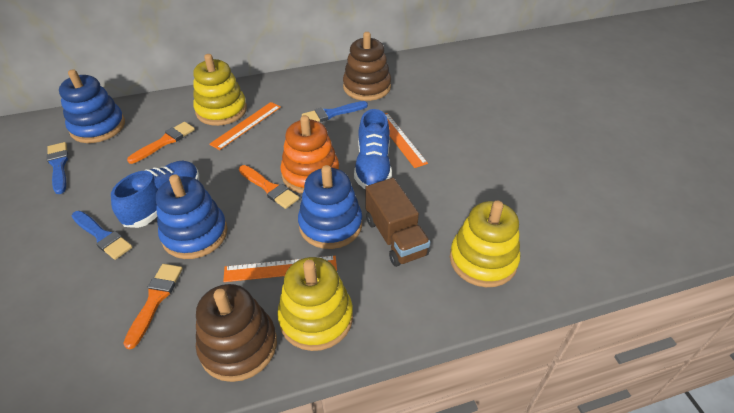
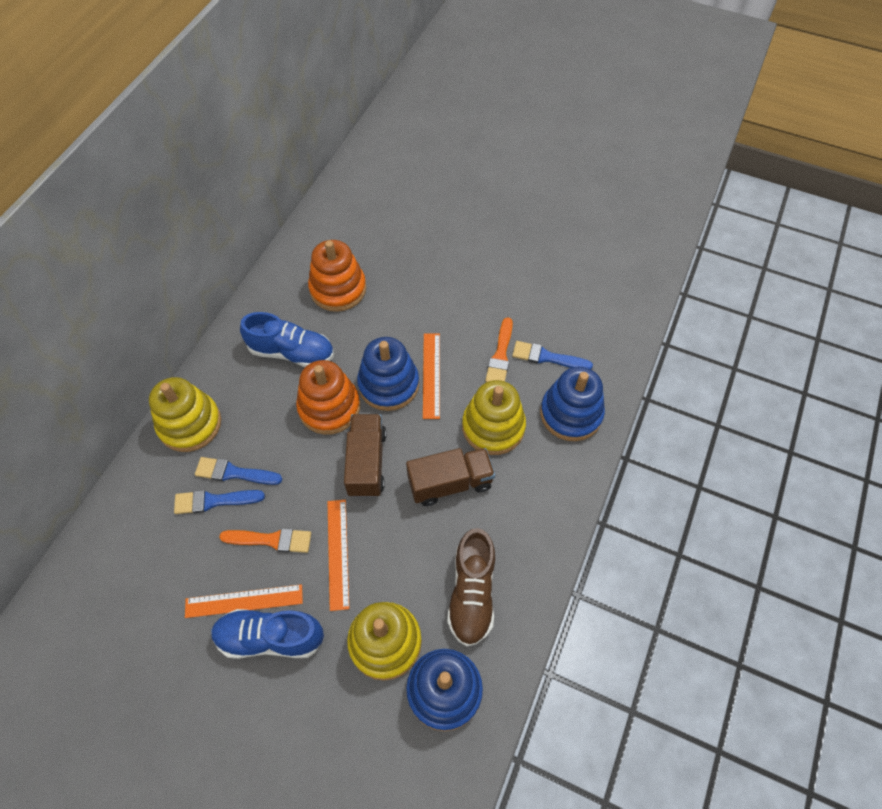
brown shoe: none = 0 -> [447,528,495,647] = 1
brown stacking toy: [196,284,277,382] [343,32,391,101] = 2 -> none = 0
brown truck: [365,178,430,267] = 1 -> [344,414,387,497] [406,448,495,506] = 2
orange brush: [123,264,183,349] [127,122,195,164] [239,165,299,209] = 3 -> [219,528,311,553] [485,317,513,382] = 2
orange stacking toy: [280,115,339,194] = 1 -> [296,360,360,435] [308,240,366,312] = 2

